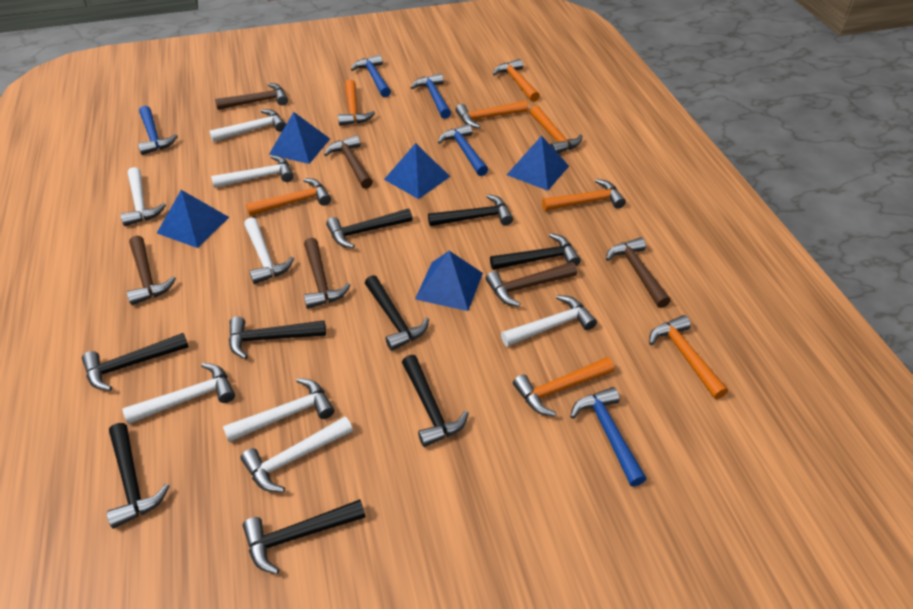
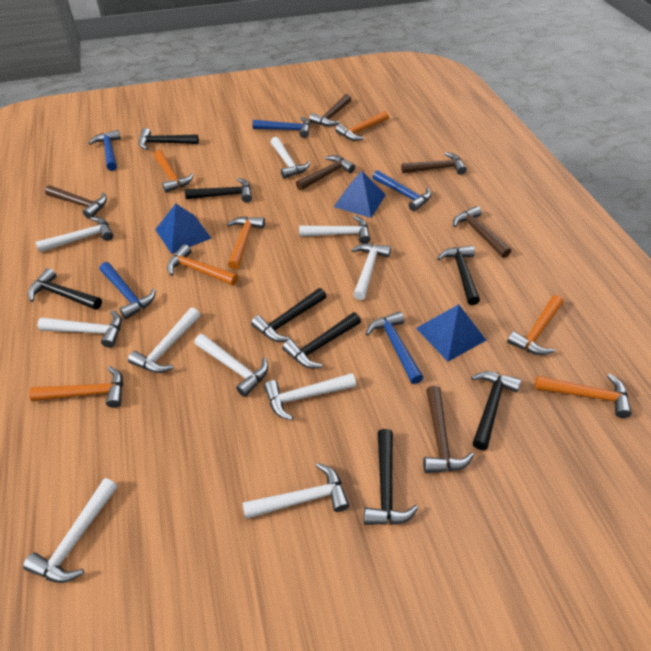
black hammer: [82,333,189,391] [107,423,169,529] [229,316,326,359] [243,499,366,574] [326,208,412,248] [365,275,429,351] [402,355,469,447] [428,194,513,226] [490,233,580,270] = 9 -> [28,268,102,310] [139,128,199,150] [185,178,252,203] [251,288,327,342] [282,312,361,368] [364,429,418,525] [437,246,480,305] [471,371,521,450] = 8
blue pyramid: [157,190,229,248] [269,112,330,164] [384,143,450,199] [415,251,483,311] [507,136,569,191] = 5 -> [155,204,211,254] [334,171,386,218] [416,304,486,361] = 3
orange hammer: [246,178,331,216] [338,80,375,126] [456,100,528,128] [493,59,540,102] [513,357,614,416] [530,105,582,153] [542,179,626,211] [649,315,728,399] = 8 -> [29,366,123,408] [154,150,194,193] [167,244,238,286] [227,216,265,270] [335,111,389,141] [507,295,563,355] [535,374,632,418] = 7
white hammer: [120,167,166,226] [122,363,235,424] [209,109,286,142] [211,155,294,188] [223,378,334,442] [241,416,353,492] [244,217,295,284] [501,295,597,347] = 8 -> [23,478,118,583] [36,217,114,252] [37,310,122,348] [128,307,200,373] [194,334,268,397] [243,463,349,519] [264,373,356,421] [271,137,310,179] [299,216,370,244] [351,243,391,300] = 10

